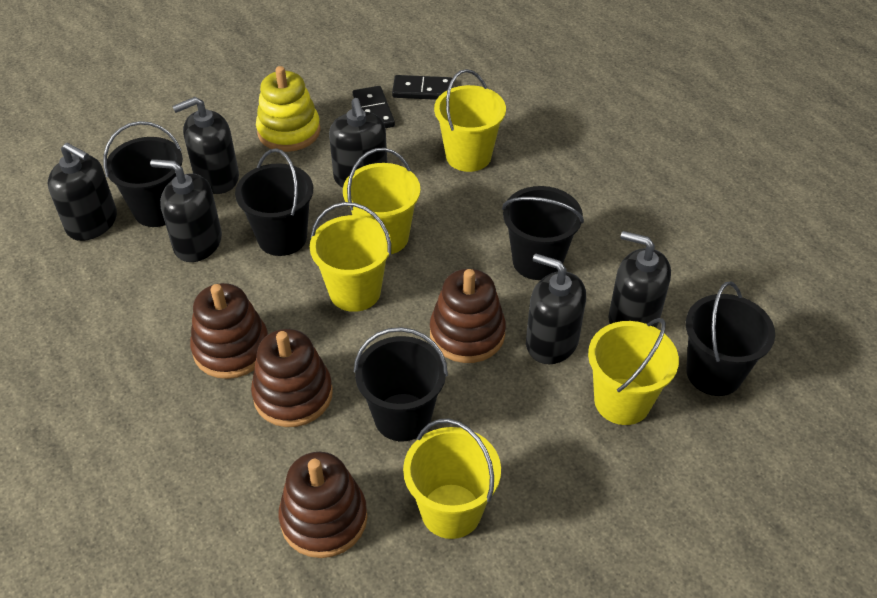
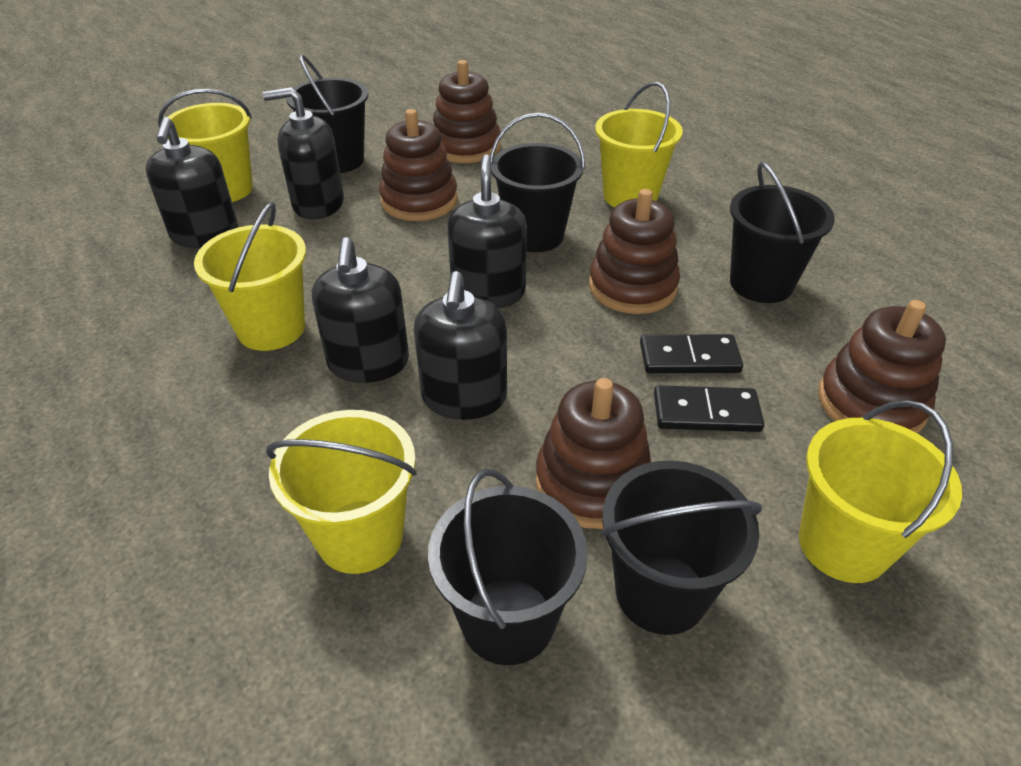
black soap dispenser: [48,143,117,241] [150,159,222,262] [172,97,239,194] [329,98,387,187] [526,253,586,364] [609,231,671,328] = 6 -> [145,117,238,248] [263,87,344,219] [312,237,409,383] [414,271,507,420] [447,154,527,309] = 5
brown stacking toy: [190,283,268,379] [251,329,333,427] [279,452,367,558] [430,269,506,363] = 4 -> [379,109,458,221] [433,60,501,163] [536,378,651,529] [589,189,680,314] [818,300,946,434] = 5
yellow stacking toy: [256,66,321,152] = 1 -> none = 0

